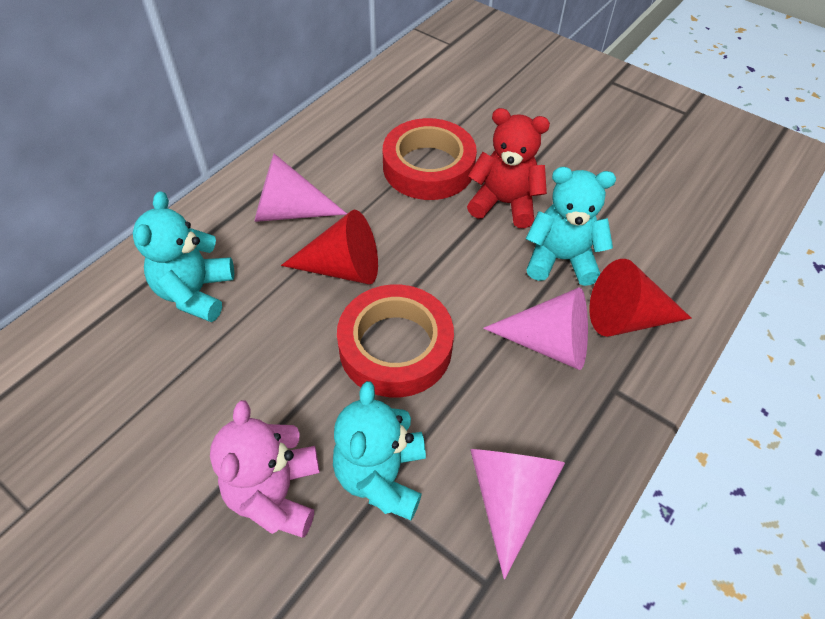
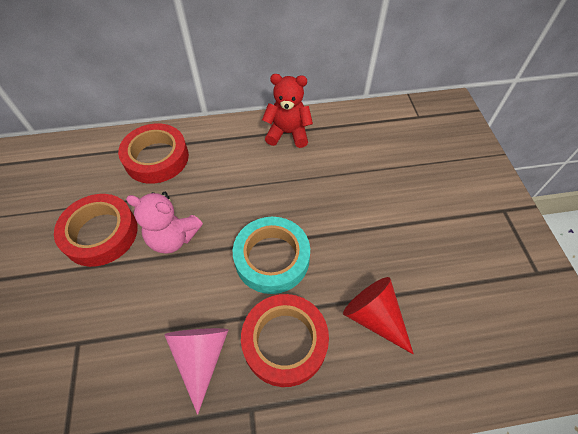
pink cone: [254,154,347,222] [470,449,565,579] [483,287,588,370] = 3 -> [164,328,228,415] = 1
red cone: [281,210,378,284] [589,259,692,337] = 2 -> [343,277,414,354] = 1
red tape: [337,284,454,397] [383,118,477,200] = 2 -> [54,194,138,267] [118,123,189,184] [241,294,329,387] = 3
turquoise tape: none = 0 -> [233,217,310,294] = 1
turquoise teddy bear: [133,191,234,322] [333,381,426,520] [526,167,616,286] = 3 -> none = 0

